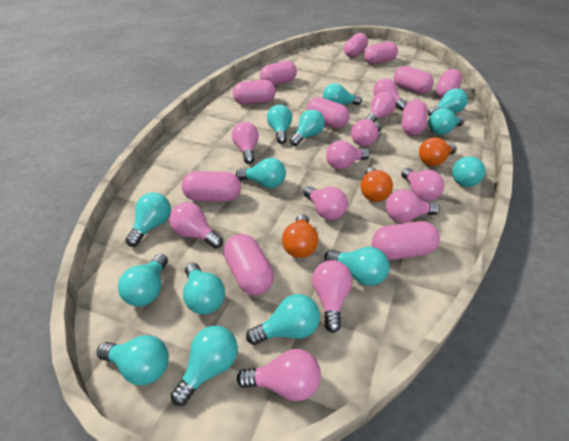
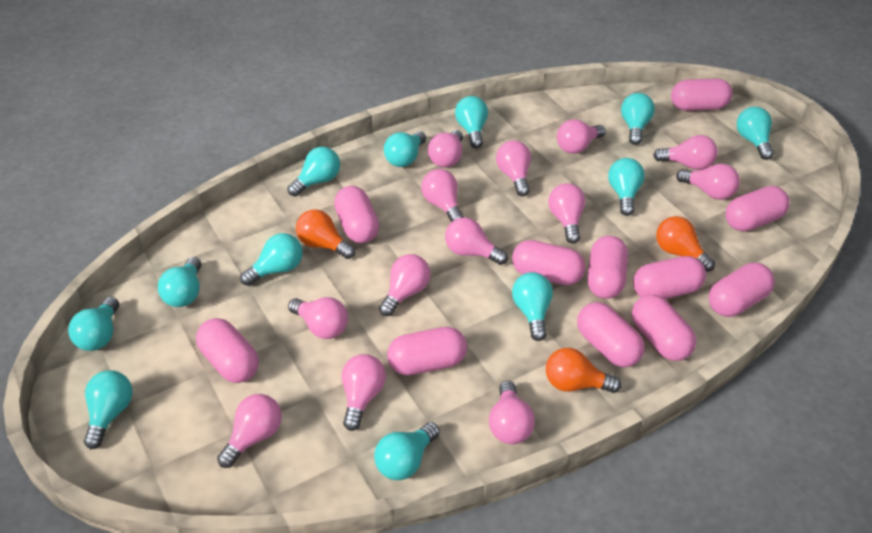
pink light bulb: [169,202,223,249] [232,122,259,164] [237,349,321,401] [303,186,348,220] [312,260,353,333] [326,140,370,169] [351,119,381,146] [366,92,396,122] [373,78,407,110] [385,190,440,223] [401,168,444,201] = 11 -> [217,394,282,468] [288,297,348,339] [342,354,386,431] [379,254,430,316] [421,169,464,222] [428,130,463,168] [445,217,508,265] [489,381,535,444] [496,140,531,196] [548,183,586,244] [557,119,606,154] [653,135,718,170] [676,164,740,200] = 13
turquoise light bulb: [97,335,169,386] [118,254,168,307] [125,193,171,247] [171,326,238,406] [183,263,225,314] [236,158,286,188] [246,294,320,345] [267,105,292,144] [290,109,325,146] [323,83,362,105] [325,247,389,286] [428,88,468,116] [429,108,464,135] [452,156,485,187] = 14 -> [68,297,119,351] [84,370,132,449] [158,257,201,307] [240,233,303,286] [287,147,340,196] [374,422,440,480] [384,131,426,167] [455,96,488,148] [512,272,553,341] [608,158,645,216] [621,93,655,145] [737,107,774,160] = 12

